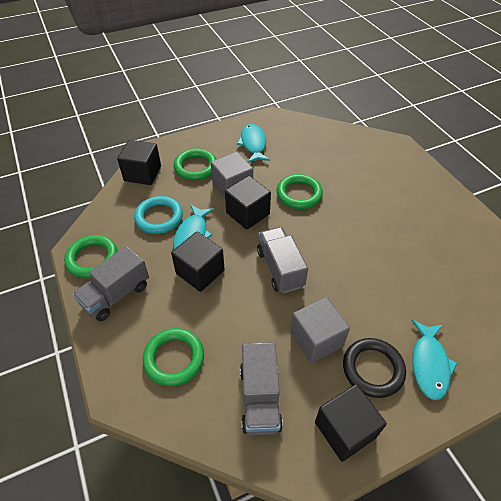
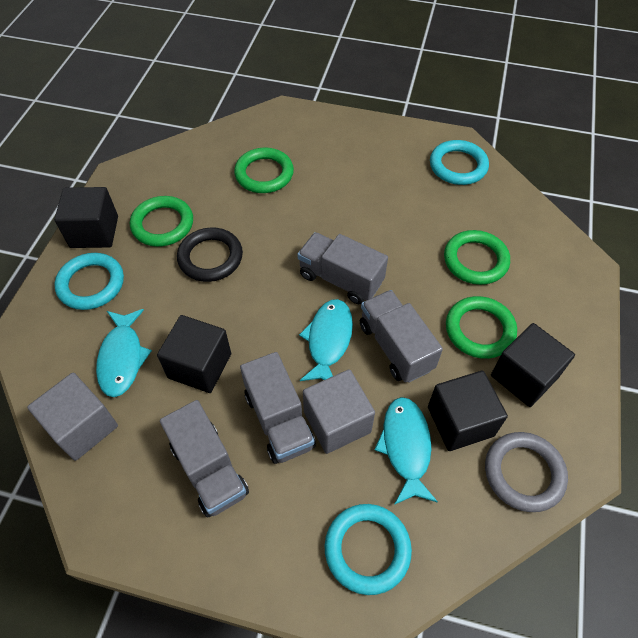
grey ring: none = 0 -> [485,432,568,512] = 1
grey truck: [72,246,149,321] [240,342,283,435] [257,227,308,293] = 3 -> [160,400,249,518] [240,352,316,464] [297,232,388,304] [360,290,443,383] = 4
turquoise ring: [134,196,183,234] = 1 -> [54,253,124,310] [325,504,412,595] [430,140,489,185] = 3

